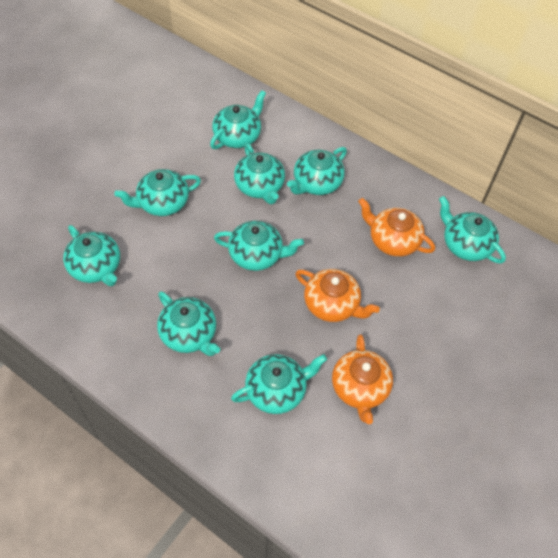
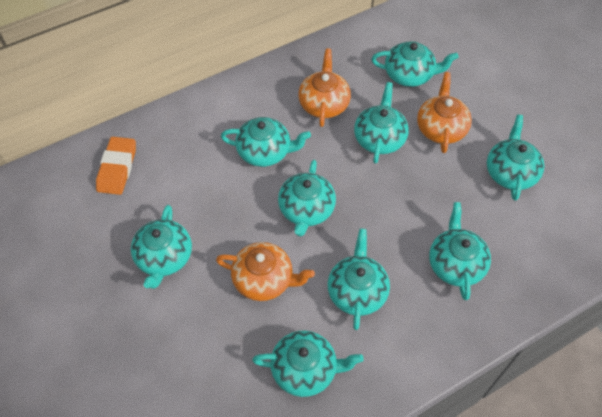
orange eraser: none = 0 -> [96,137,136,195] = 1

